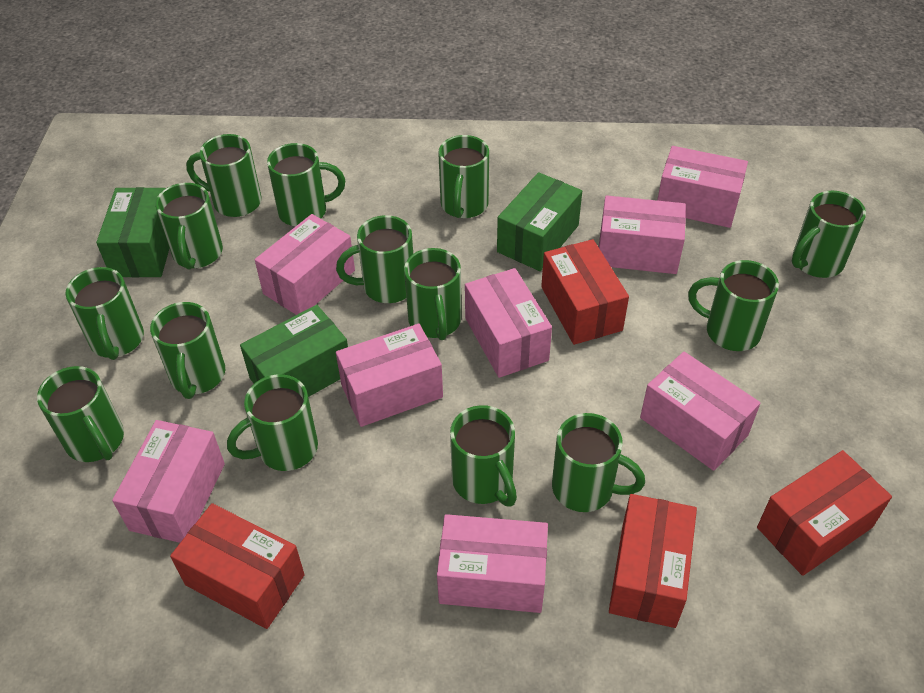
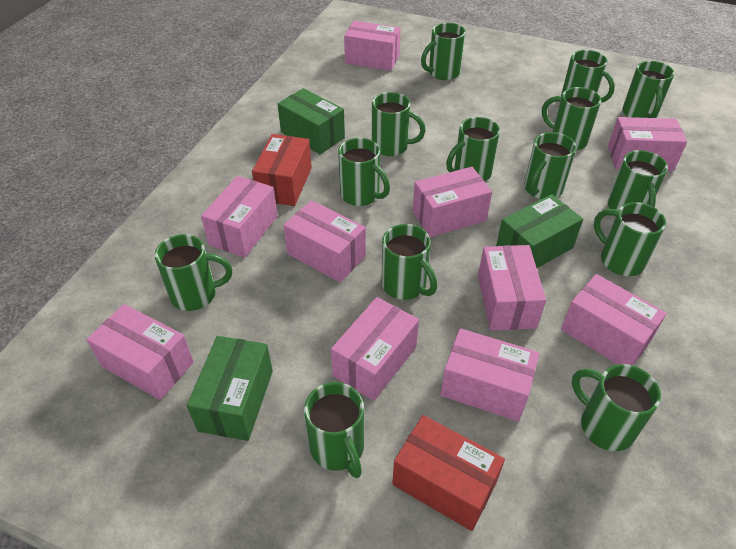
pink box: [112,420,225,543] [255,214,355,315] [336,324,443,427] [437,514,548,613] [465,268,552,378] [599,195,686,274] [640,352,760,471] [657,146,748,228] = 8 -> [87,304,194,400] [201,176,278,258] [283,200,366,282] [331,297,419,401] [344,21,401,71] [413,167,492,237] [440,328,539,422] [478,245,546,330] [561,274,667,365] [608,117,687,171] = 10
red box: [170,503,305,629] [541,239,629,345] [609,494,697,628] [757,450,892,576] = 4 -> [252,134,312,206] [392,415,505,531] = 2

